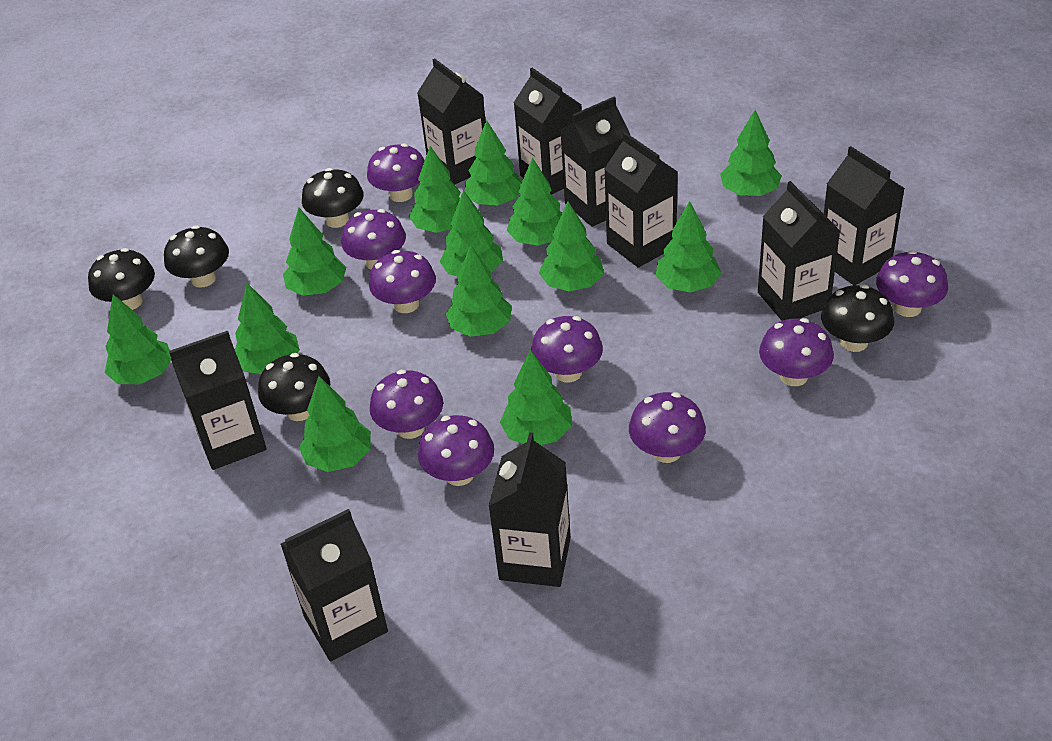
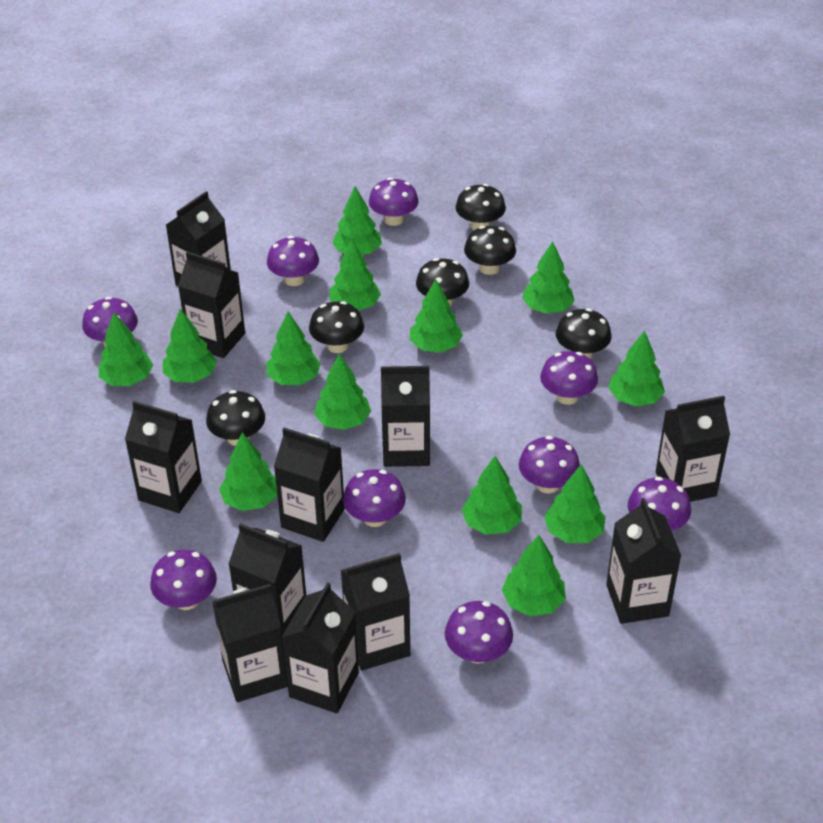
black carton: [169,331,267,470] [281,509,388,661] [417,59,486,184] [488,432,571,587] [514,68,582,195] [561,97,630,227] [604,132,678,268] [758,181,840,321] [824,146,905,285] = 9 -> [125,401,202,513] [166,191,231,286] [178,252,245,358] [212,584,288,702] [228,523,306,635] [274,428,345,542] [281,582,359,713] [341,553,410,670] [381,366,430,467] [606,498,681,624] [656,396,730,502] = 11
black mushroom: [88,248,155,310] [164,225,229,288] [258,353,330,421] [302,168,364,228] [821,284,894,352] = 5 -> [206,390,265,446] [309,301,364,353] [416,258,469,306] [455,184,506,230] [464,226,516,275] [556,308,612,359] = 6

